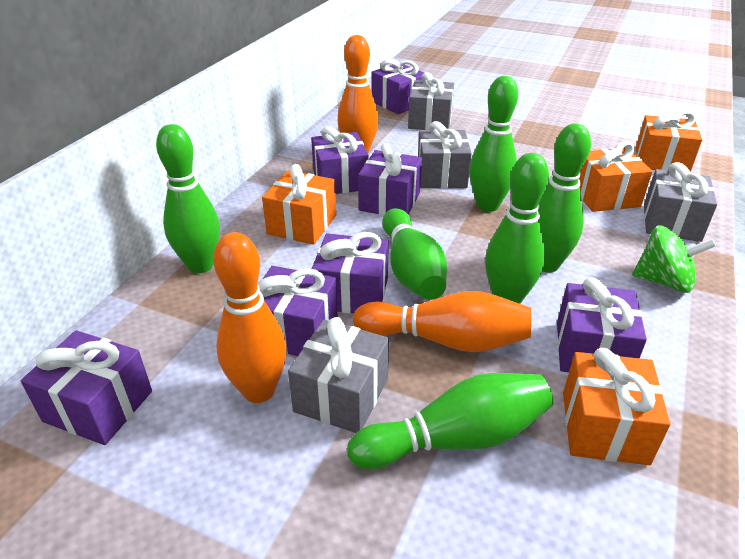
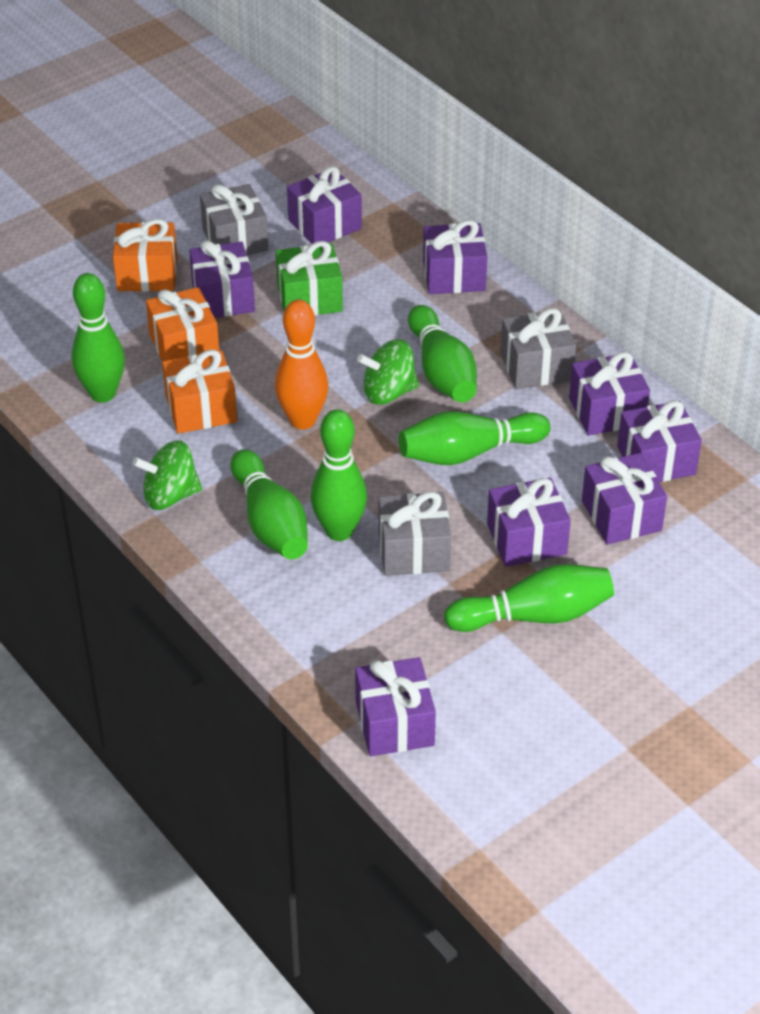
green gift: none = 0 -> [276,241,343,316] = 1
green spinning top: [632,226,716,293] = 1 -> [133,440,202,510] [357,339,419,405] = 2
grey gift: [288,317,389,433] [408,72,454,130] [418,121,472,188] [644,162,717,242] = 4 -> [200,184,268,255] [379,491,451,576] [501,308,576,389] = 3
orange bowling pin: [213,232,287,403] [338,35,379,153] [353,291,531,352] = 3 -> [275,300,328,429] = 1
orange gift: [262,164,336,245] [563,348,670,465] [579,141,653,212] [636,110,702,172] = 4 -> [113,219,177,291] [146,287,219,362] [162,349,237,434] = 3
purple gift: [21,330,152,445] [258,266,338,356] [311,126,369,194] [312,232,389,313] [358,143,422,215] [372,59,424,114] [557,278,647,372] = 7 -> [189,240,255,318] [287,166,362,244] [355,657,436,756] [423,220,487,294] [487,477,571,567] [569,352,650,436] [582,453,667,545] [617,400,702,482] = 8

